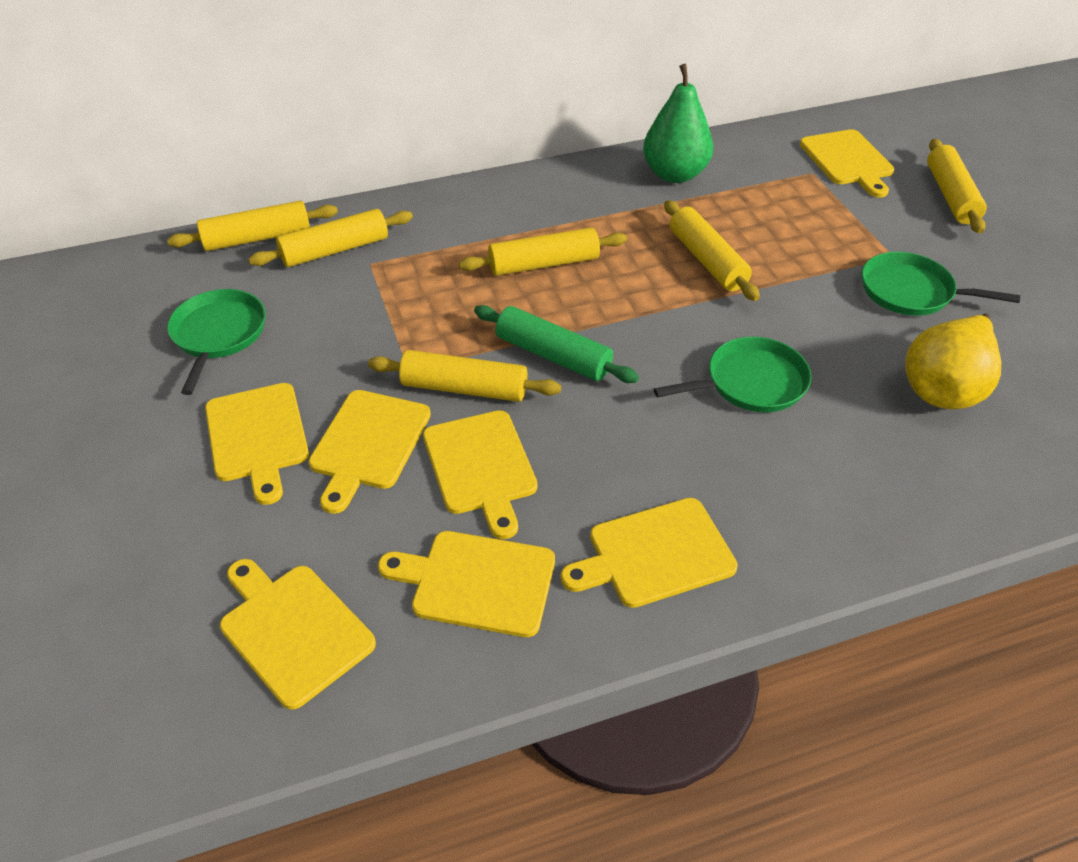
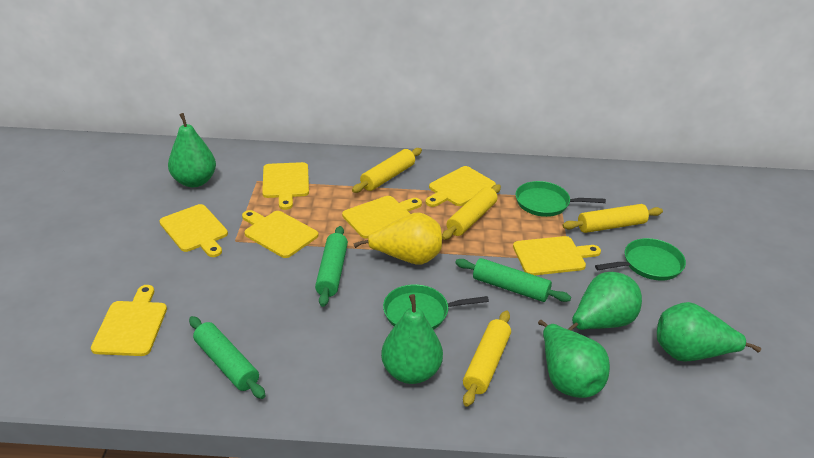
green pear: [643,64,713,183] = 1 -> [168,113,216,187] [381,294,443,384] [538,320,610,398] [568,272,642,331] [657,302,761,362] = 5
green rolling pin: [474,305,639,383] = 1 -> [189,316,266,399] [315,226,348,307] [455,258,571,302] = 3
yellow rolling pin: [167,201,338,251] [248,209,413,267] [368,350,561,402] [459,227,627,276] [664,200,760,301] [927,139,987,233] = 6 -> [352,148,422,193] [442,184,501,240] [463,310,511,407] [562,204,663,233] = 4

